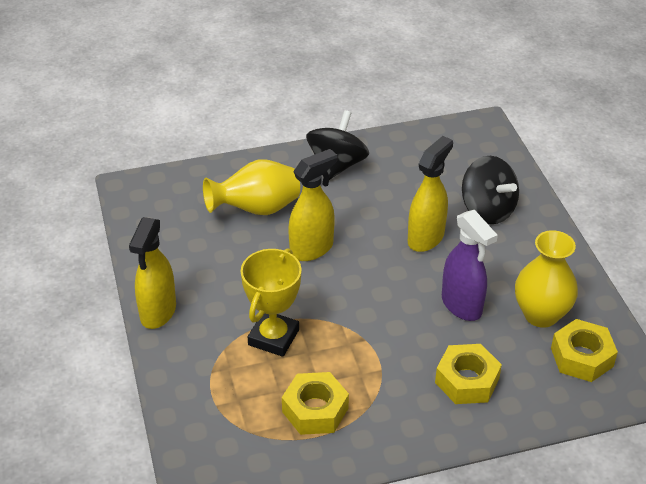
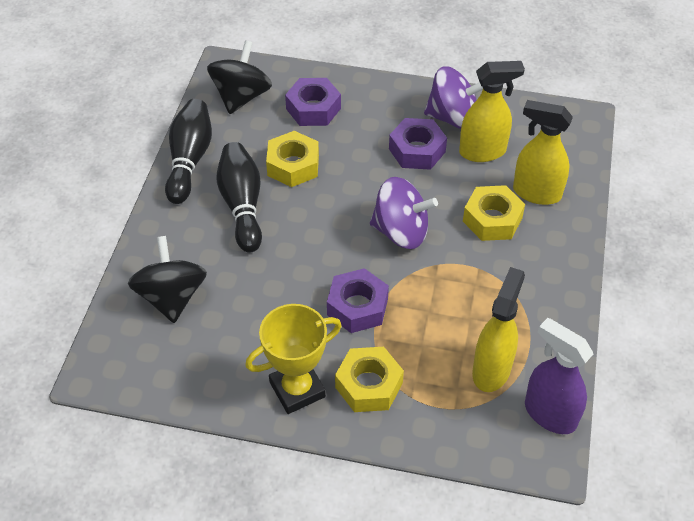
black bowling pin: none = 0 -> [165,99,212,204] [216,142,262,253] = 2
purple nut: none = 0 -> [285,78,341,126] [327,268,389,333] [389,118,447,170] = 3
purple spinning top: none = 0 -> [370,177,438,249] [424,66,483,129] = 2
yellow vase: [203,160,300,215] [515,230,578,328] = 2 -> none = 0

